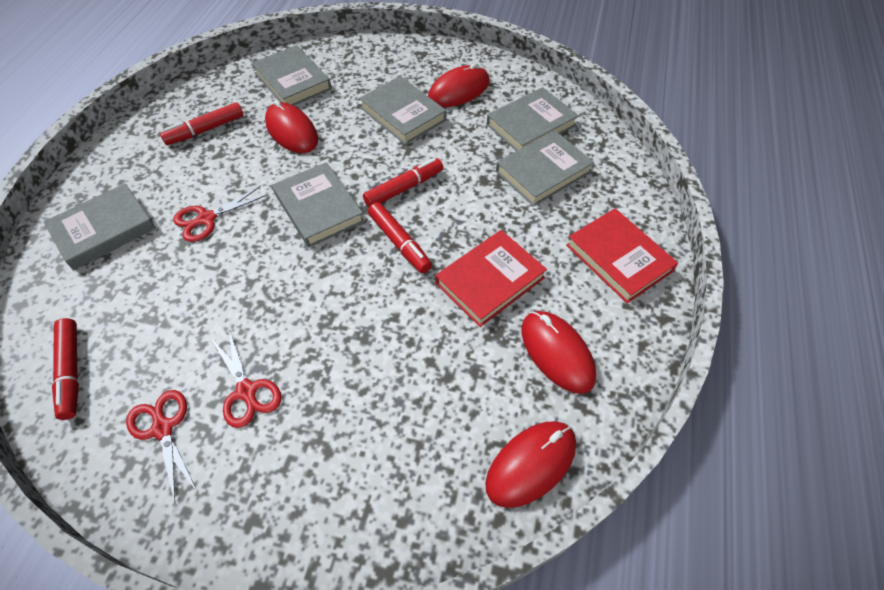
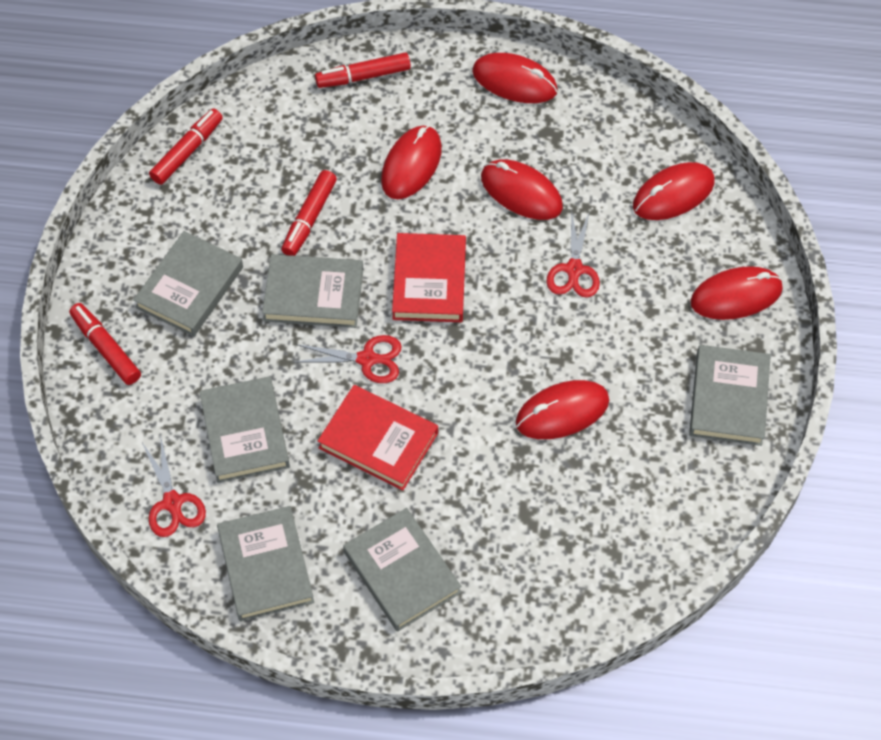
red mouse: [265,100,318,153] [428,63,490,107] [485,421,576,508] [522,311,596,394] = 4 -> [381,125,442,199] [472,53,558,103] [481,159,563,220] [516,380,609,439] [633,162,715,220] [690,266,783,320] = 6

